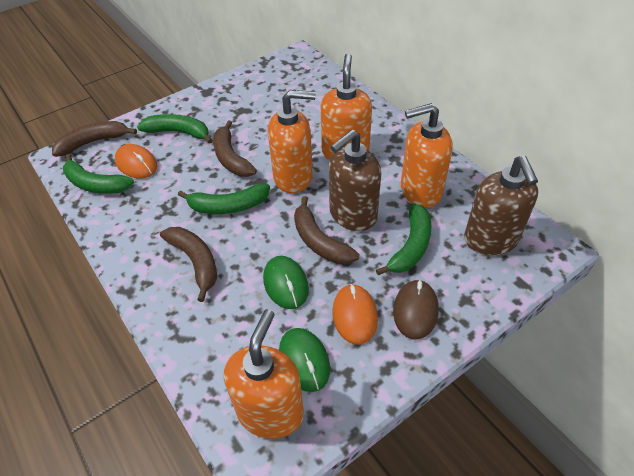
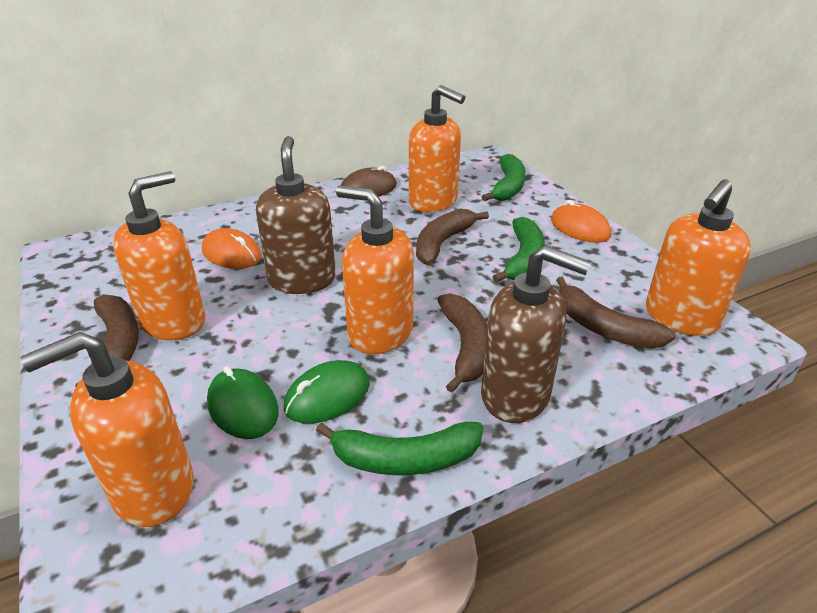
green banana: [63,154,134,194] [137,114,213,144] [178,184,270,214] [376,203,431,275] = 4 -> [316,422,483,475] [482,154,525,201] [493,217,545,283] = 3
orange soap dispenser: [224,309,304,439] [268,90,316,193] [321,54,372,160] [401,103,453,208] = 4 -> [20,332,193,527] [113,171,205,340] [336,185,414,355] [409,85,465,212] [646,180,751,336] = 5

